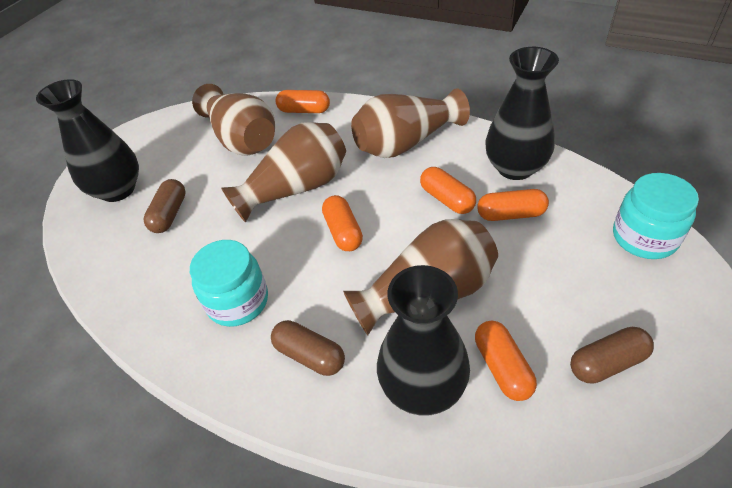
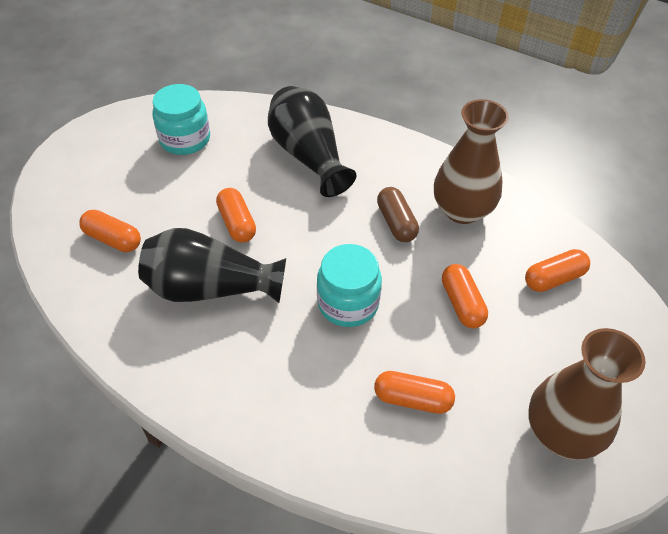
black vase: [36,79,139,202] [377,265,470,416] [485,47,559,180] = 3 -> [138,228,286,303] [268,86,356,197] = 2
brown capsule: [144,179,186,233] [271,320,345,376] [570,327,654,383] = 3 -> [377,187,419,242] = 1
brown vase: [192,84,275,156] [221,122,346,223] [343,219,498,335] [351,88,470,158] = 4 -> [434,99,509,224] [528,328,646,460] = 2

